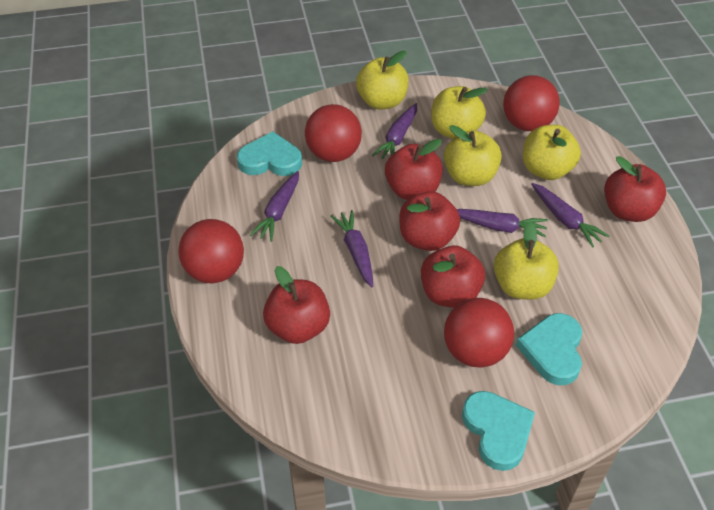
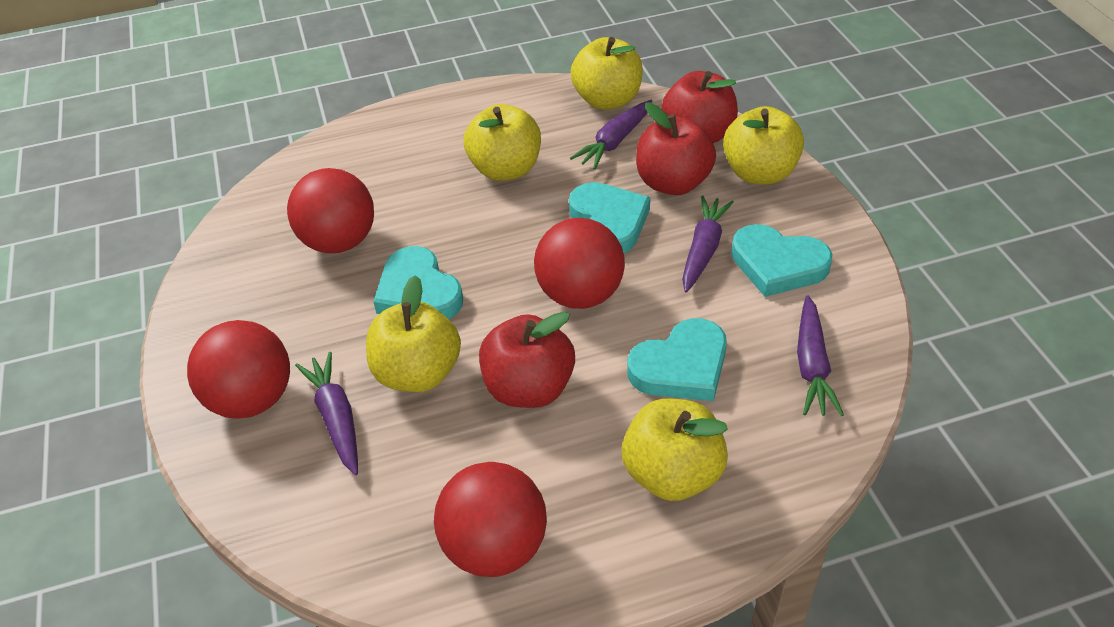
purple carrot: [250,171,299,242] [330,210,373,287] [372,103,417,159] [457,209,548,237] [531,183,609,248] = 5 -> [295,352,358,475] [570,100,652,170] [682,196,734,293] [797,295,844,416] = 4
red apple: [263,266,330,344] [385,139,443,200] [399,192,460,251] [421,246,485,308] [604,156,666,222] = 5 -> [479,312,575,408] [636,102,716,195] [661,71,738,143] = 3
turquoise heart: [237,131,302,176] [462,391,535,471] [516,313,582,385] = 3 -> [373,246,463,319] [569,182,650,253] [627,318,727,401] [731,224,832,297] = 4

